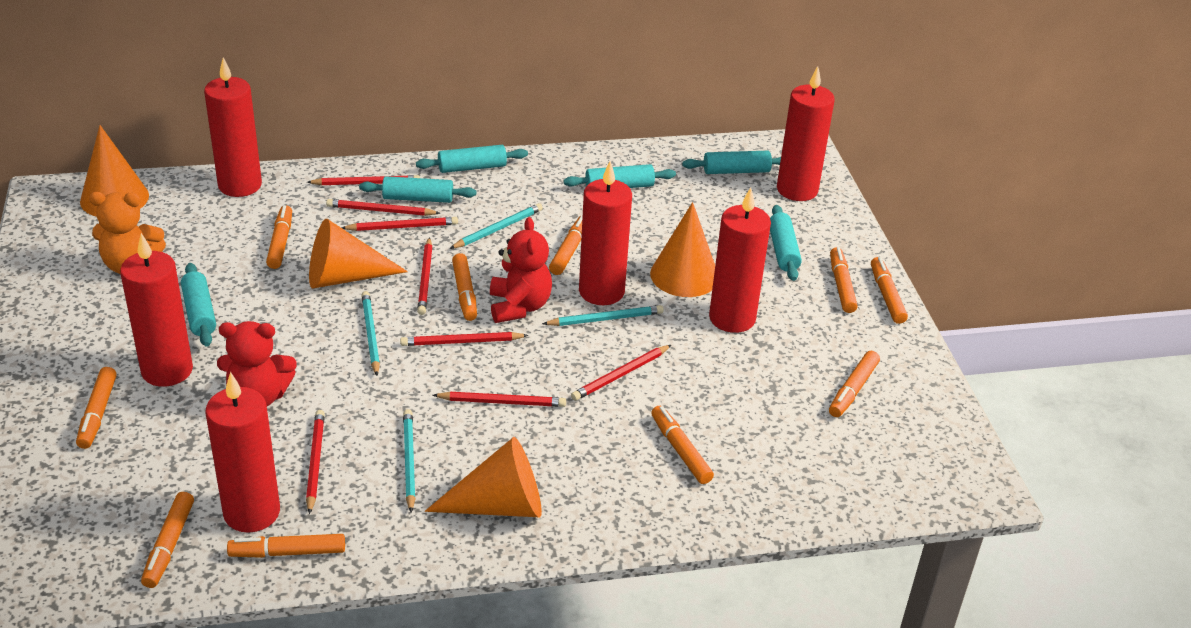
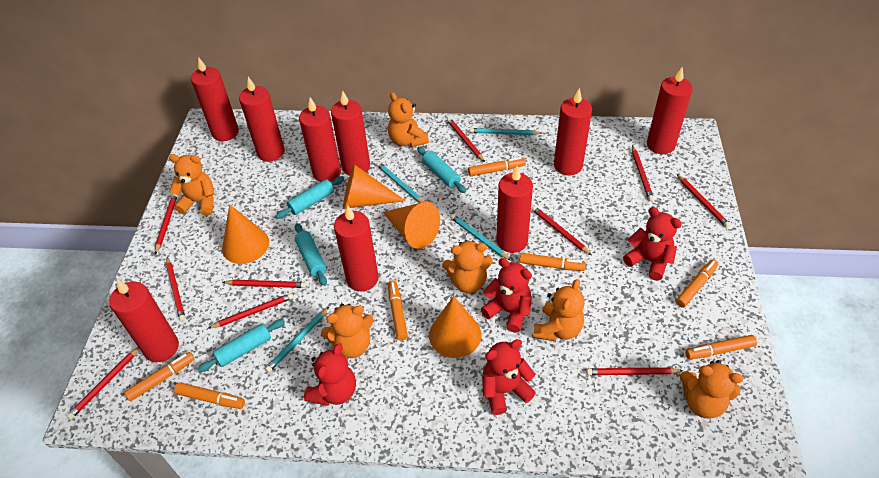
orange marker: [76,367,117,449] [141,492,194,588] [227,534,345,558] [266,205,292,269] [452,253,477,321] [549,215,583,275] [651,406,714,484] [829,351,880,417] [830,247,858,313] [871,257,908,324] = 10 -> [124,352,195,401] [174,382,245,409] [388,280,408,341] [468,157,526,176] [519,253,586,271] [676,259,718,308] [685,335,757,359] = 7
orange teddy bear: [89,192,166,274] = 1 -> [169,154,215,215] [321,304,374,358] [388,92,429,147] [442,240,493,293] [533,279,585,341] [680,360,743,419] = 6
red candle: [120,233,193,387] [204,57,262,197] [206,372,280,533] [579,161,632,305] [709,187,771,333] [777,66,835,201] = 6 -> [109,279,179,362] [191,57,239,141] [239,77,285,162] [299,97,341,182] [331,91,370,176] [334,206,379,291] [496,166,533,253] [554,88,592,175] [647,67,693,154] = 9
red pencil: [306,410,325,514] [307,175,420,185] [326,199,440,216] [342,217,458,231] [400,332,529,346] [417,237,432,315] [432,392,566,407] [571,345,671,401] = 8 -> [67,347,139,420] [155,194,178,254] [166,257,185,321] [208,293,294,329] [223,279,306,288] [447,117,485,162] [532,206,592,255] [586,367,683,375] [632,145,654,201] [677,174,730,228] = 10
red teddy bear: [217,321,296,406] [490,217,552,323] = 2 -> [304,343,356,406] [481,258,532,333] [482,339,536,415] [623,207,682,281] = 4
turquoise rolling pin: [181,263,216,347] [359,176,476,203] [416,145,528,173] [564,164,676,188] [682,151,781,174] [770,205,802,281] = 6 -> [198,319,285,372] [275,176,344,219] [295,223,327,286] [417,147,466,193] = 4

